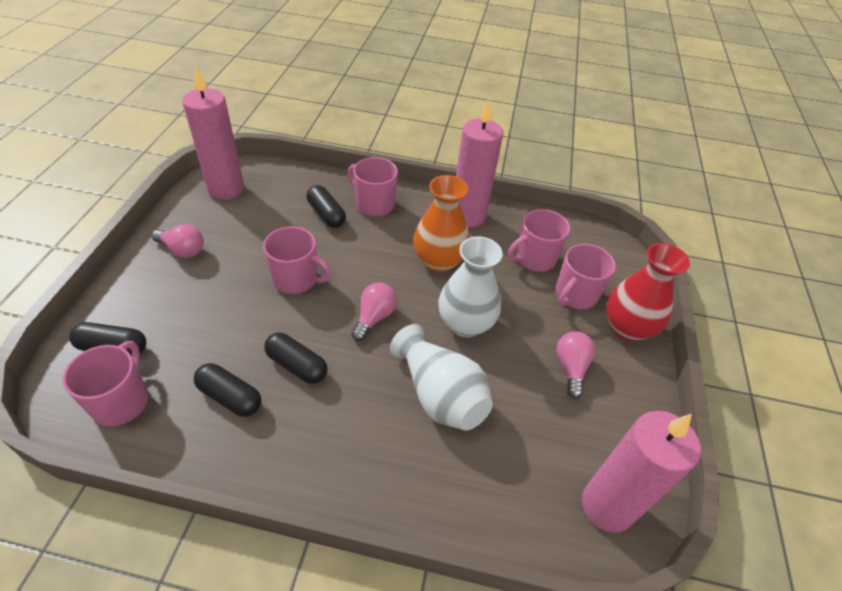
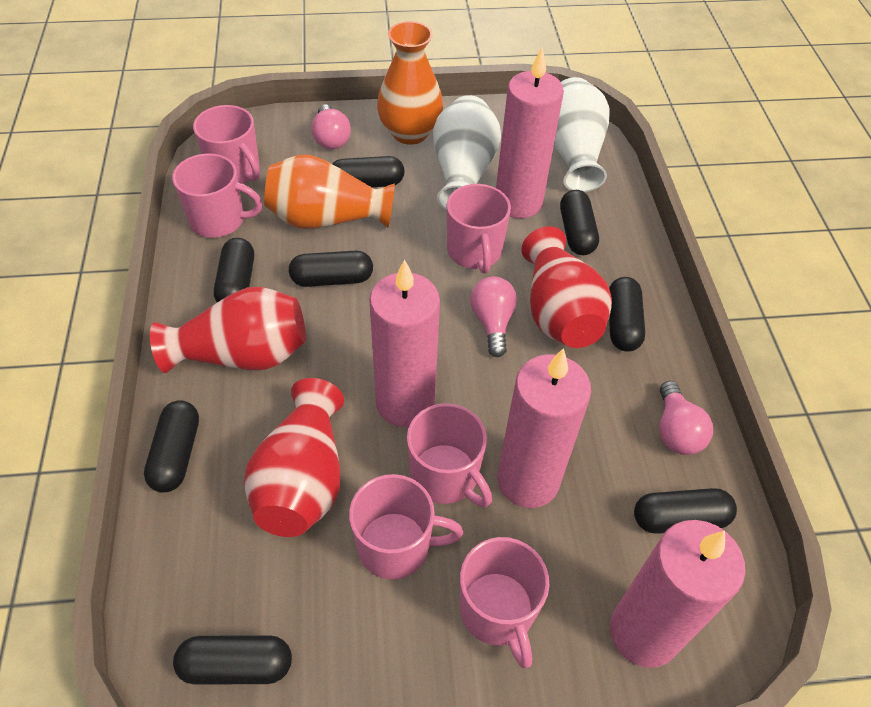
black capsule: [69,322,146,356] [194,363,261,417] [264,333,328,384] [307,185,346,228] = 4 -> [144,400,199,492] [173,635,292,685] [214,238,254,302] [289,251,373,287] [332,156,405,187] [560,190,599,255] [609,277,645,352] [634,488,737,534] = 8
orange vase: [413,175,470,272] = 1 -> [264,155,395,229] [377,21,443,145] = 2
pink candle: [182,67,244,200] [456,99,503,227] [582,411,701,533] = 3 -> [369,259,440,427] [496,48,564,218] [497,348,591,508] [610,520,745,668] = 4
pink mug: [63,341,149,426] [263,226,332,294] [348,157,398,216] [508,209,570,272] [556,244,616,309] = 5 -> [172,153,262,238] [193,105,260,184] [349,474,463,580] [407,403,492,507] [447,184,511,274] [460,537,549,668] = 6
red vase: [606,243,690,341] = 1 -> [150,287,306,373] [244,378,344,537] [521,226,612,348] = 3

